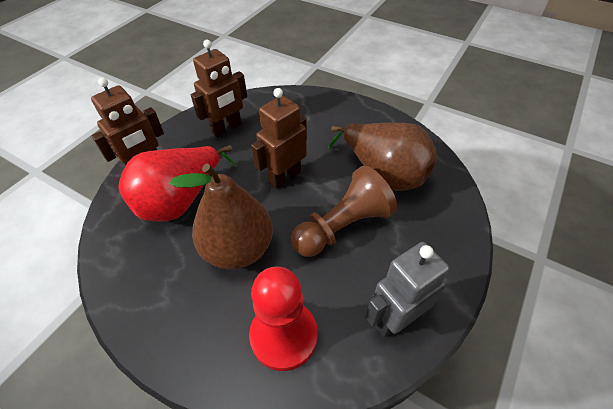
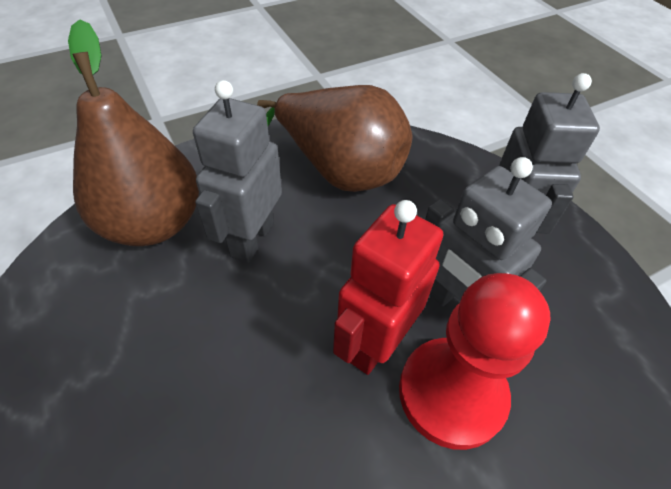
brown pawn: [291,166,397,257] = 1 -> none = 0
brown robot: [91,77,164,166] [191,40,247,138] [251,88,307,189] = 3 -> none = 0
grey robot: [365,242,449,338] = 1 -> [193,80,282,263] [425,157,552,306] [499,73,600,234] = 3
red pear: [118,145,235,222] = 1 -> none = 0
red robot: none = 0 -> [333,200,443,375] = 1

